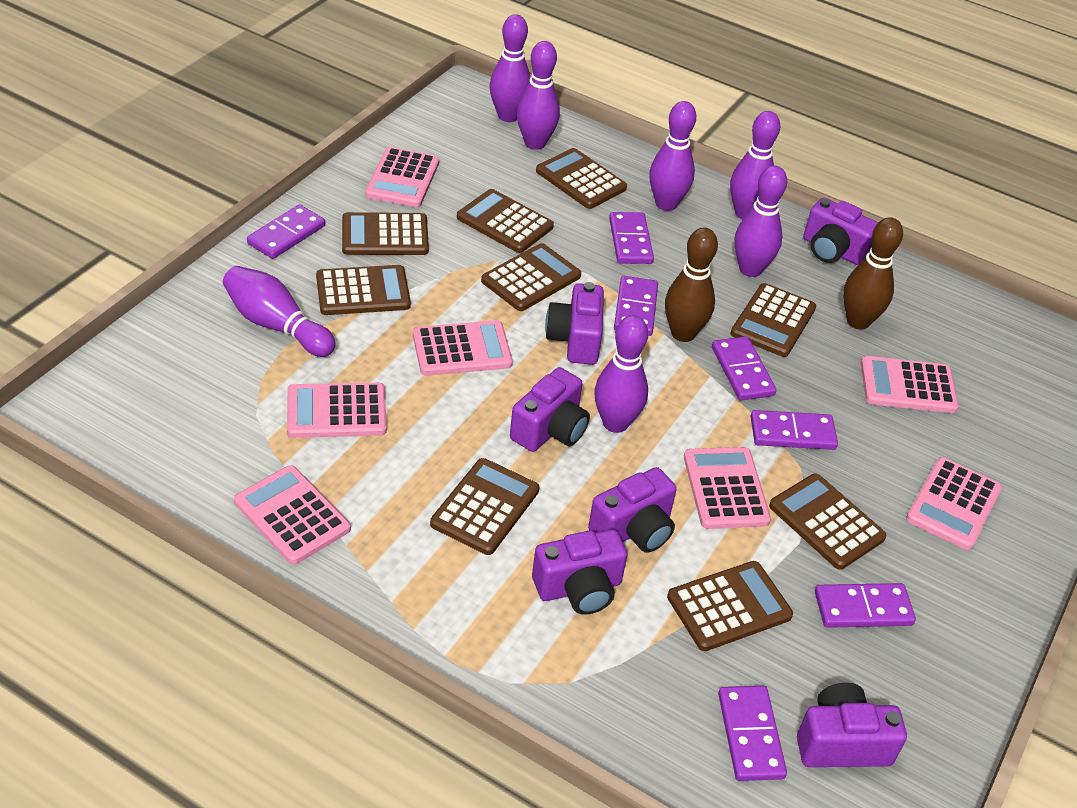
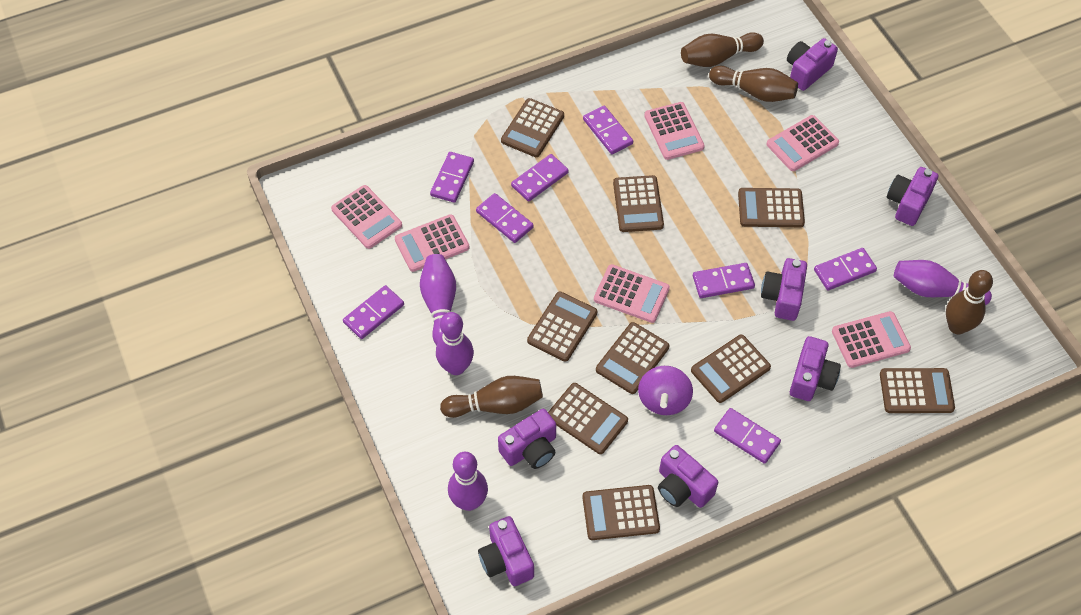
brown bowling pin: [665,228,718,342] [843,217,903,330] = 2 -> [440,376,543,418] [681,32,764,67] [709,66,798,102] [946,270,993,334] = 4
pink calculator: [234,465,351,565] [287,382,387,438] [365,147,439,207] [413,320,513,376] [684,447,771,529] [861,356,959,413] [906,457,1002,550] = 7 -> [331,185,402,249] [395,214,470,272] [594,264,670,323] [644,102,705,160] [767,115,839,171] [832,311,911,368] = 6
purple bowling pin: [223,266,336,357] [489,14,531,122] [517,41,560,150] [594,315,648,433] [649,101,696,211] [730,111,780,219] [734,166,787,277] = 7 -> [420,254,456,345] [436,312,474,375] [448,452,488,511] [894,260,992,305] = 4
purple camera: [510,367,590,452] [532,529,627,615] [545,282,604,365] [588,467,677,553] [797,683,907,767] [803,198,878,265] = 6 -> [478,516,534,586] [498,409,556,469] [658,445,718,508] [761,258,807,321] [787,38,838,91] [790,336,841,401] [887,167,938,226] = 7
purple domino: [247,204,325,259] [609,212,654,264] [614,276,658,336] [712,336,776,401] [718,686,787,781] [750,410,838,450] [815,583,916,628] = 7 -> [343,285,404,339] [430,152,474,203] [476,193,534,243] [511,154,569,201] [583,106,633,154] [693,263,755,298] [714,408,781,464] [814,248,877,290] = 8
purple spinning top: none = 0 -> [638,366,693,415] = 1

